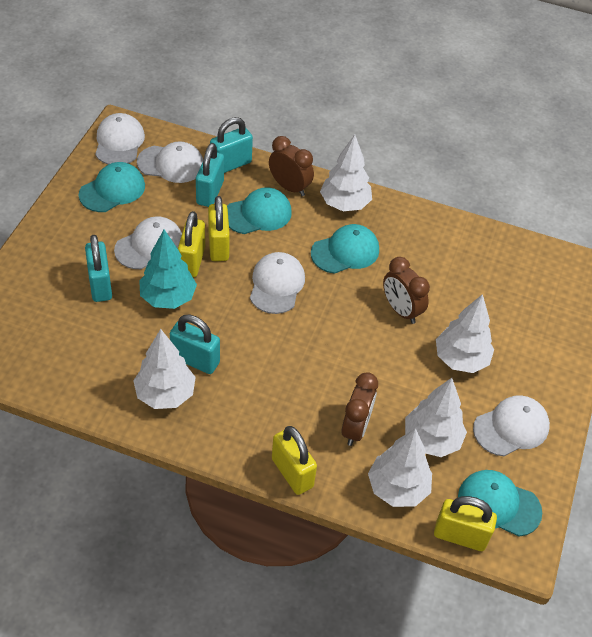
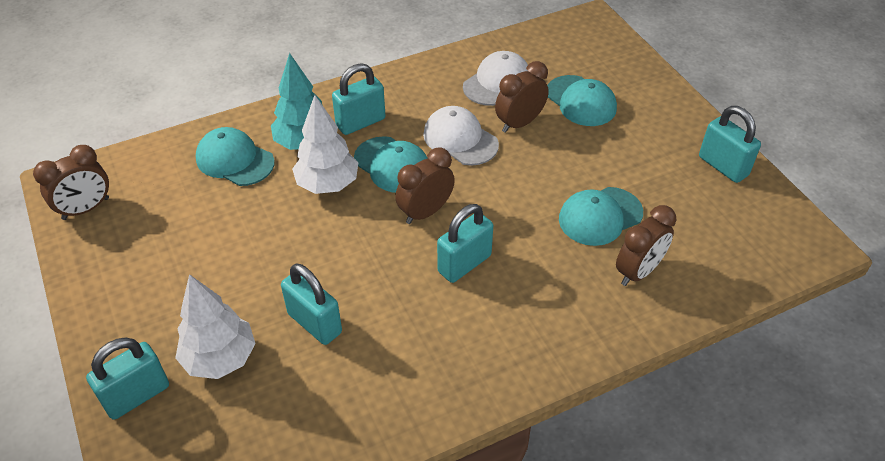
brown clock: [269,136,314,196] [341,372,378,446] [383,257,430,324] = 3 -> [33,145,109,220] [395,148,455,224] [495,61,549,133] [616,205,676,286] = 4
turquoise padlock: [85,235,112,302] [170,315,220,374] [196,143,224,207] [210,117,253,173] = 4 -> [86,337,169,420] [281,264,342,345] [332,63,386,135] [437,204,493,283] [699,106,761,183] = 5
white cap: [95,113,145,164] [114,216,182,269] [137,141,203,183] [250,252,305,314] [473,395,550,456] = 5 -> [423,106,499,166] [463,51,528,106] = 2
white tree: [133,329,196,409] [320,135,372,211] [368,428,432,507] [405,378,467,457] [436,294,494,373] = 5 -> [175,274,256,379] [292,95,359,194] = 2
yellow padlock: [178,211,205,277] [208,196,230,261] [272,426,317,495] [434,496,497,551] = 4 -> none = 0

